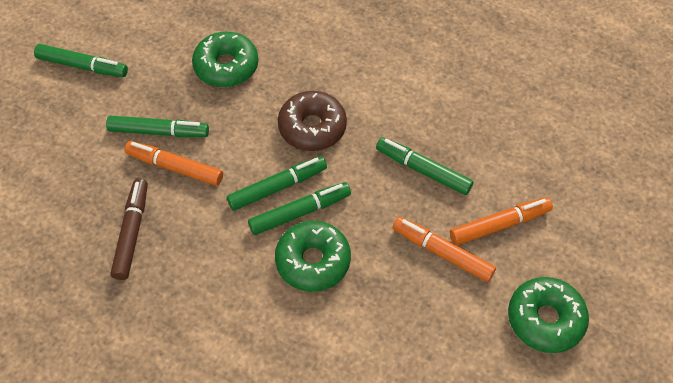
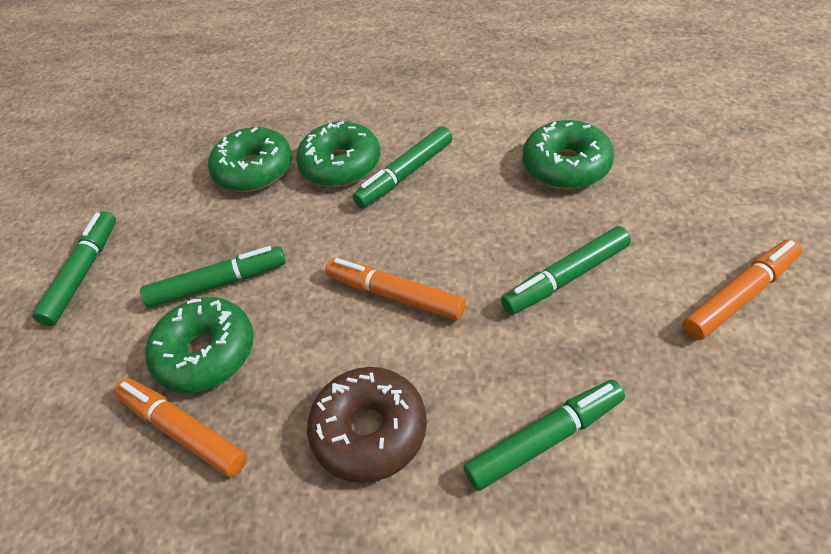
brown marker: [111,179,148,280] = 1 -> none = 0
green donut: [192,32,258,87] [275,221,351,292] [508,277,589,353] = 3 -> [145,297,254,393] [208,127,292,192] [296,121,380,187] [523,120,614,189] = 4

